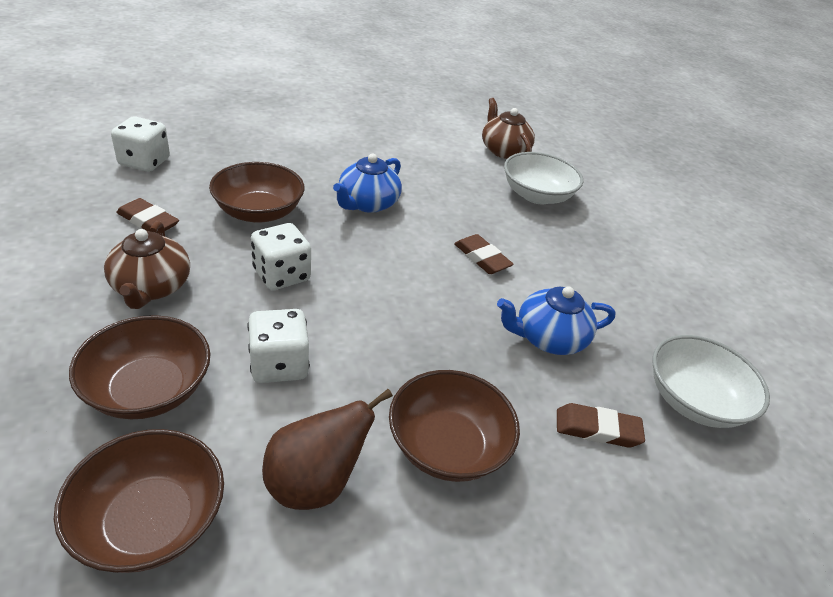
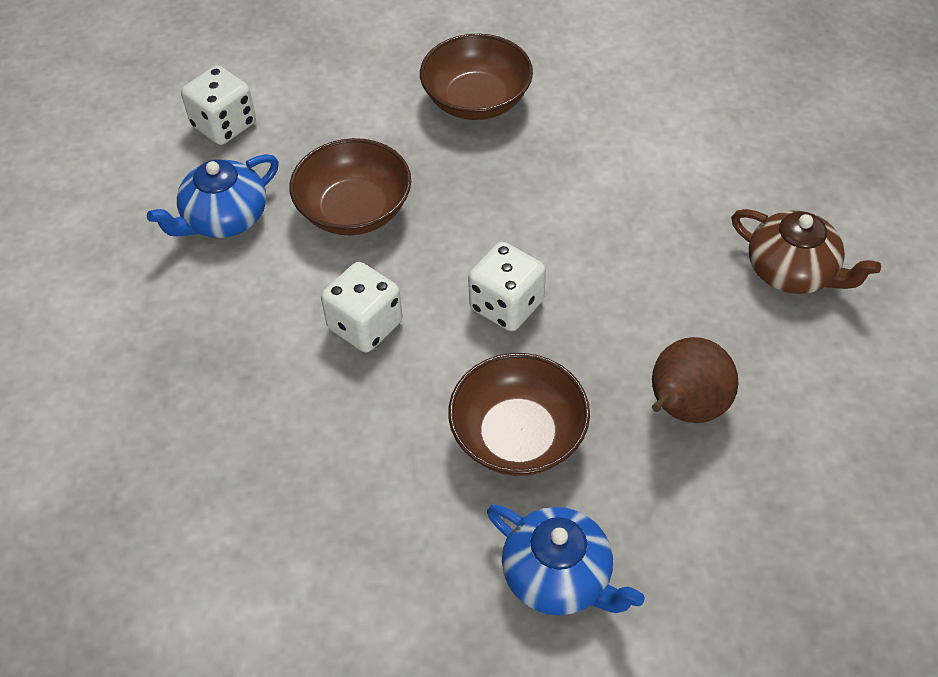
brown bowl: [54,429,224,573] [69,315,211,419] [209,162,305,223] [389,370,520,482] = 4 -> [290,138,411,235] [420,34,533,120] [448,353,590,476] = 3
brown eraser: [116,198,179,233] [454,234,514,274] [557,403,645,448] = 3 -> none = 0
brown teapot: [104,221,190,309] [482,98,535,159] = 2 -> [731,209,881,294] = 1
white bowl: [504,152,583,204] [652,335,770,428] = 2 -> none = 0

